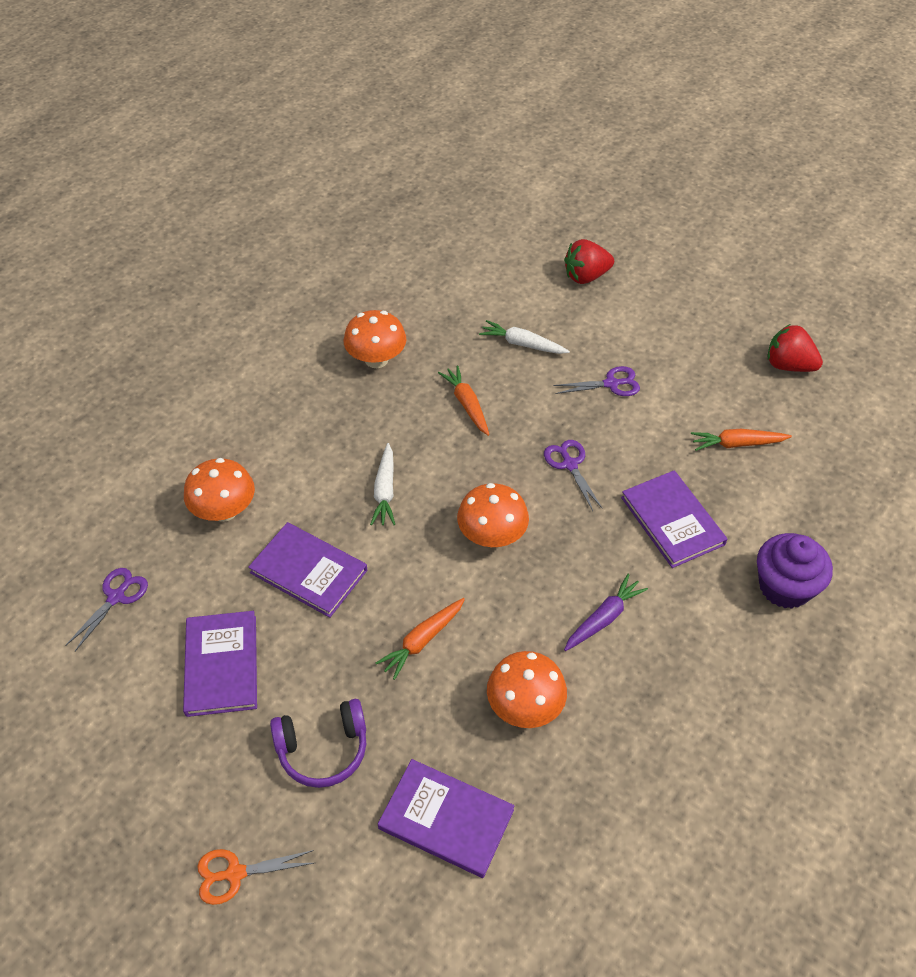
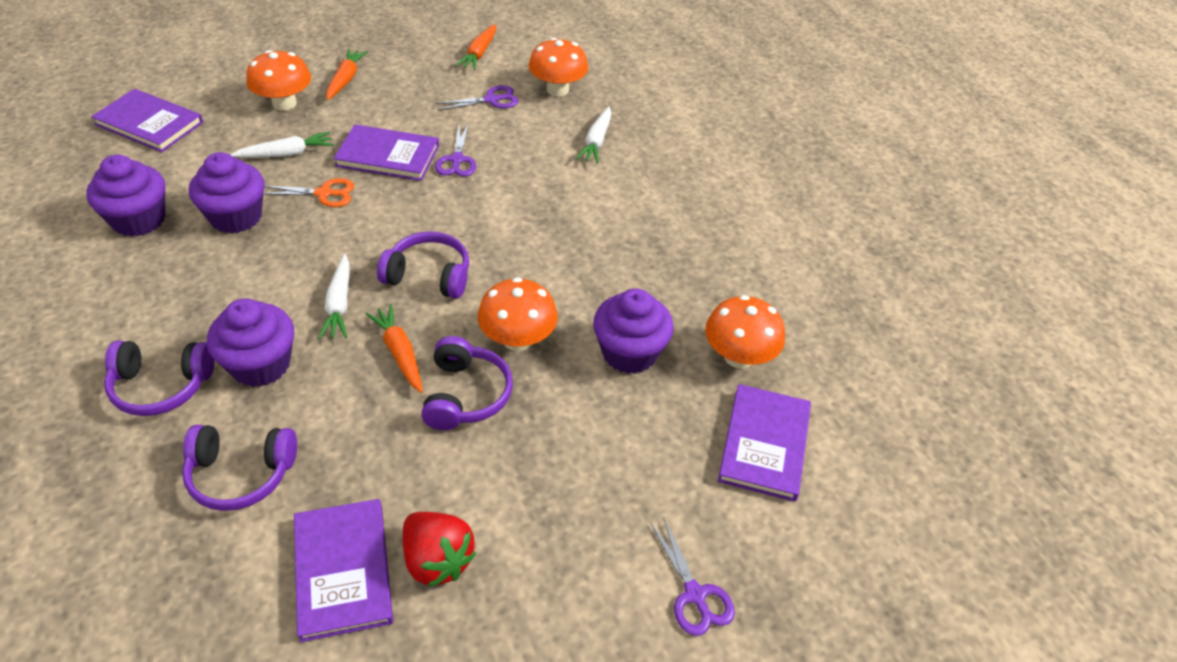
purple carrot: [564,574,648,651] = 1 -> none = 0
purple cupcake: [757,533,833,609] = 1 -> [86,155,165,237] [189,152,265,234] [207,298,294,387] [593,289,674,374] = 4
purple headphones: [270,699,366,788] = 1 -> [104,341,215,416] [182,425,297,511] [377,231,469,299] [421,336,513,430] = 4
red strawberry: [564,239,614,284] [768,324,823,372] = 2 -> [402,512,476,587] = 1
white carrot: [370,443,395,525] [479,320,570,354] = 2 -> [230,132,334,158] [318,254,349,339] [576,106,612,164] = 3

